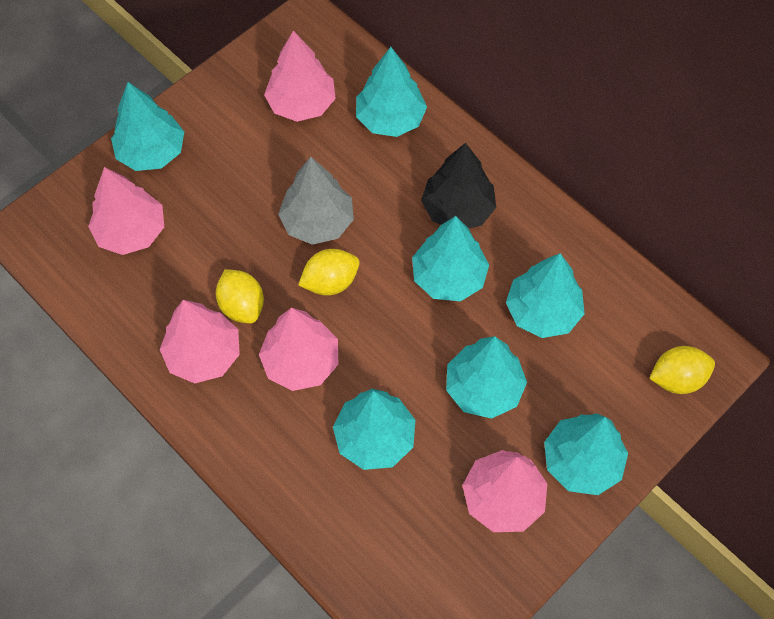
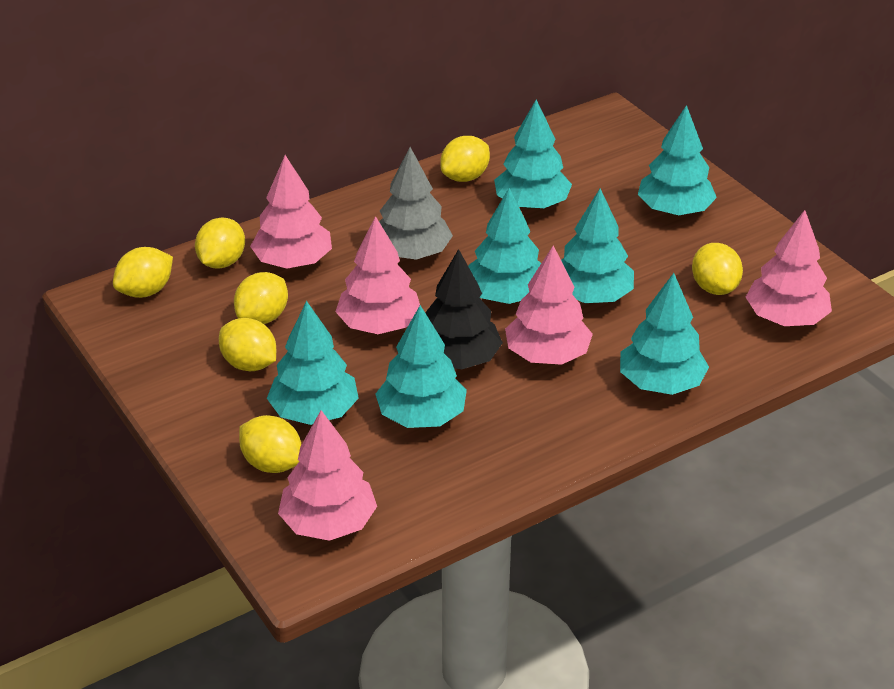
yellow lemon: [216,269,264,324] [298,249,360,296] [649,346,715,394] = 3 -> [113,247,173,298] [195,217,245,269] [219,318,276,371] [234,272,288,324] [239,415,301,473] [440,136,490,182] [692,243,743,295] = 7

